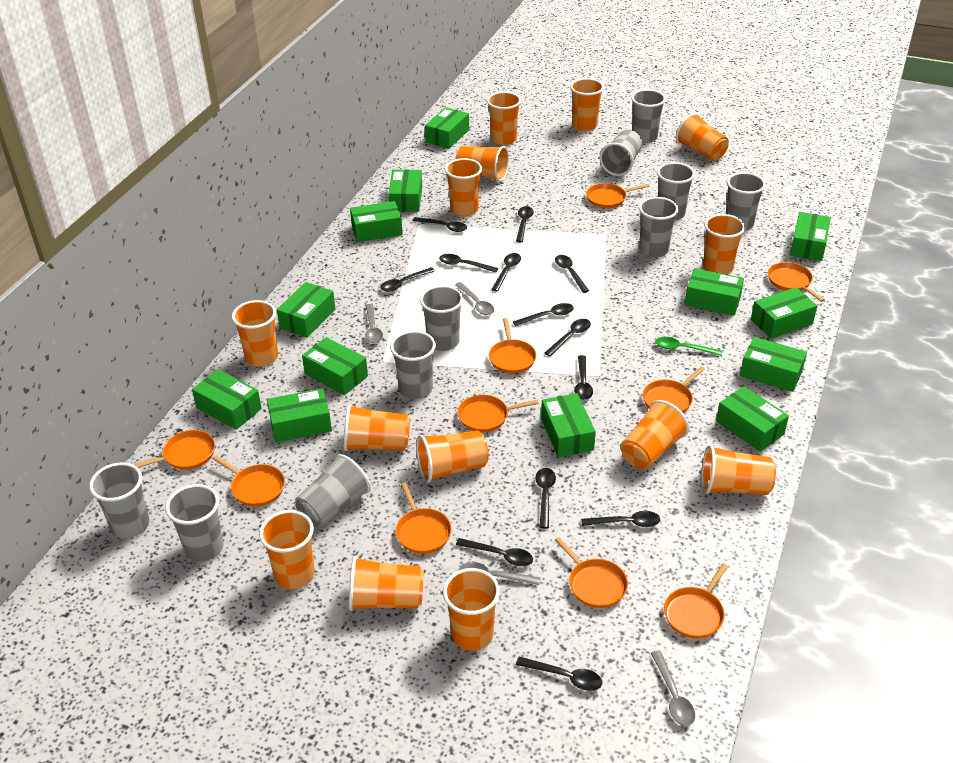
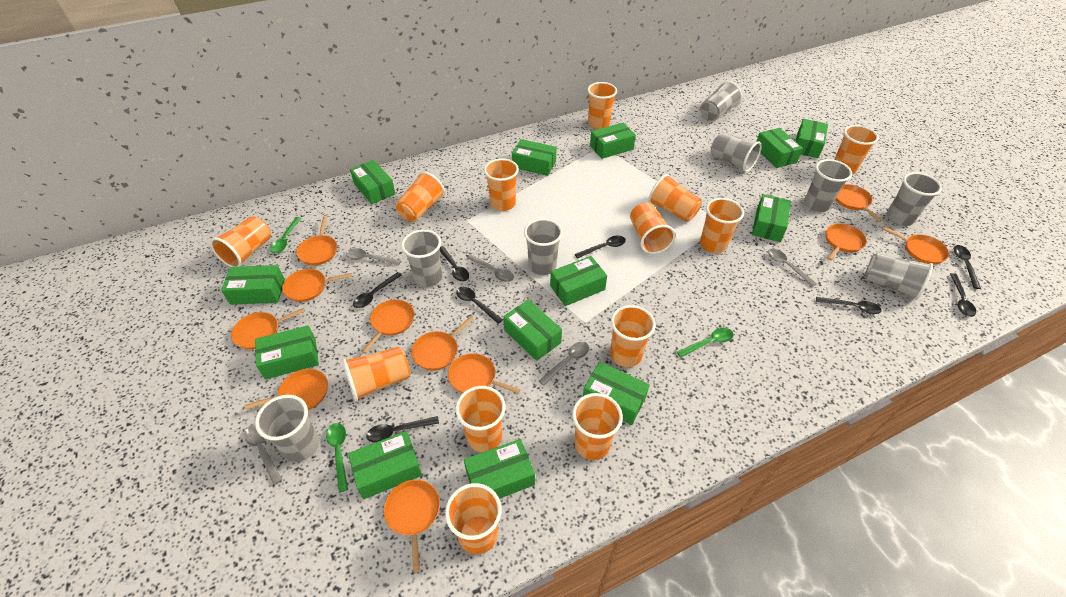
black spoon: [380,267,435,292] [412,217,467,232] [439,254,498,272] [456,538,533,566] [491,253,521,291] [513,303,574,326] [516,206,534,242] [516,657,602,691] [535,468,556,529] [545,319,591,356] [555,255,589,293] [574,355,593,400] [581,511,660,527] = 13 -> [353,272,402,308] [366,416,439,443] [440,246,469,281] [456,287,503,324] [575,236,626,259] [816,297,881,314] [950,273,976,317] [954,245,981,289] = 8
green spoon: [655,337,723,356] = 1 -> [270,217,301,253] [326,423,348,492] [677,328,733,357] = 3
grey cup: [89,462,149,538] [165,484,224,562] [295,454,371,528] [390,330,436,399] [420,285,463,351] [599,130,642,176] [631,89,666,143] [639,197,679,257] [657,162,695,221] [726,172,766,231] = 10 -> [255,395,319,462] [401,229,442,287] [524,218,563,275] [700,81,742,121] [711,132,762,172] [804,159,852,212] [864,252,933,300] [887,172,942,226] = 8
grey spoon: [365,304,383,343] [455,282,494,315] [459,562,540,585] [651,650,695,726] = 4 -> [245,424,282,485] [346,248,401,265] [467,255,514,282] [539,342,589,386] [768,249,817,287] = 5
orange cup: [232,300,278,367] [259,510,315,589] [344,404,410,451] [349,556,424,611] [416,431,489,483] [443,568,500,651] [445,158,482,216] [455,145,509,182] [487,92,521,145] [570,78,604,131] [620,400,689,470] [676,113,729,161] [701,445,776,495] [703,214,745,274] = 14 -> [210,216,271,267] [342,347,411,401] [395,171,445,222] [445,483,502,554] [455,386,506,452] [484,158,519,211] [572,393,623,460] [587,82,617,129] [610,305,656,367] [630,202,676,254] [648,174,702,222] [700,198,744,253] [834,125,879,175] = 13
orange pan: [134,430,215,470] [212,455,285,507] [396,483,452,554] [458,395,539,432] [489,318,536,374] [555,537,628,608] [586,183,649,208] [643,367,705,413] [664,564,728,638] [768,262,825,302] = 10 -> [231,308,305,349] [244,369,328,410] [282,269,352,302] [296,216,337,265] [362,299,414,354] [384,480,440,573] [411,317,473,371] [448,353,521,394] [826,223,867,260] [835,184,882,222] [882,226,949,265] = 11

